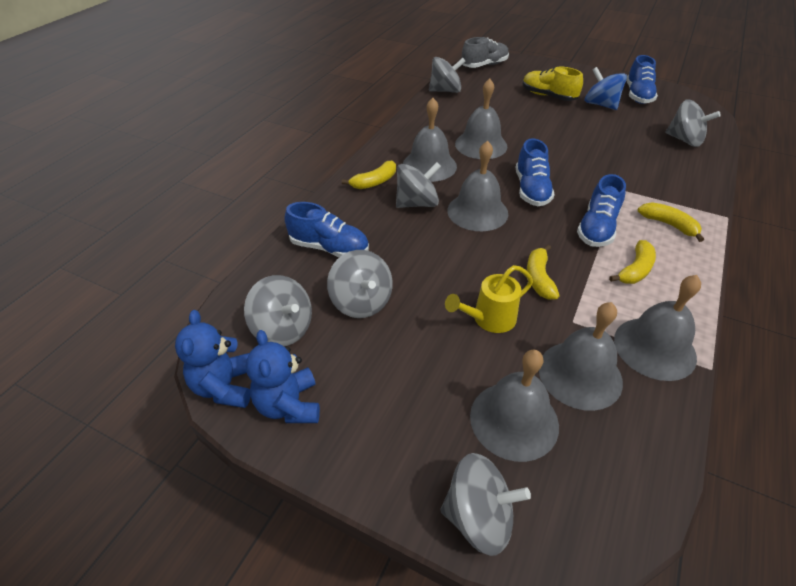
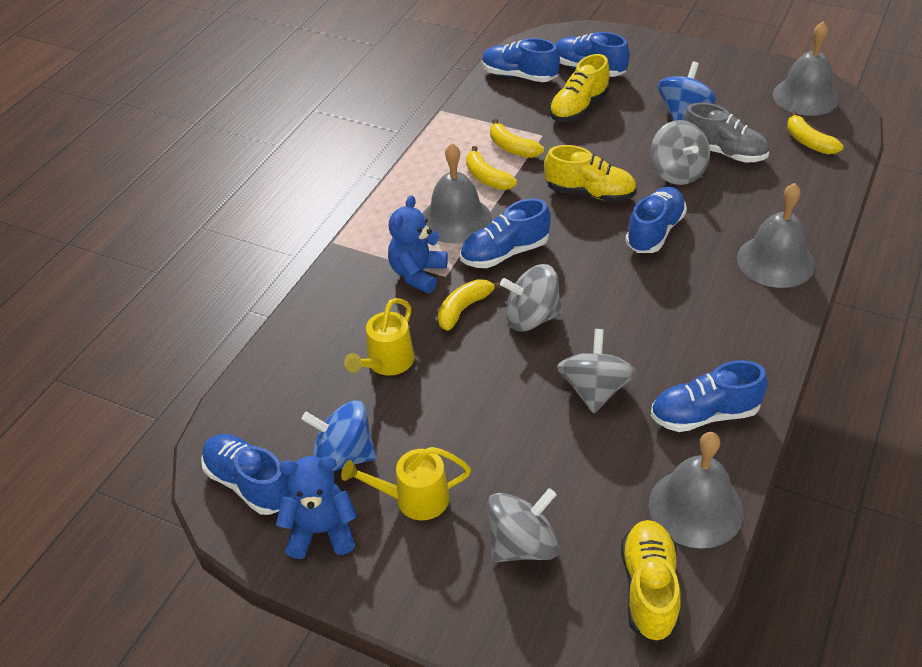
blue shoe: [285,202,369,257] [516,138,555,206] [577,174,626,247] [626,55,658,104] = 4 -> [201,434,292,515] [460,198,551,268] [482,38,560,82] [555,32,630,77] [625,187,687,253] [651,360,768,432] = 6
blue spinning top: [585,67,627,110] = 1 -> [302,400,377,471] [657,62,716,121] = 2
grey bell: [403,98,457,182] [447,141,508,231] [455,78,507,159] [470,350,559,462] [539,302,623,411] [614,275,701,381] = 6 -> [422,143,492,244] [649,432,744,548] [737,183,815,288] [773,21,839,116] = 4
grey spinning top: [244,275,312,347] [327,250,393,318] [396,162,441,208] [429,57,466,93] [440,453,531,556] [665,99,721,147] = 6 -> [487,488,560,562] [500,264,563,331] [557,329,636,413] [651,120,710,185] = 4
yellow shoe: [523,67,583,101] = 1 -> [544,145,637,202] [549,54,610,122] [621,520,681,642] = 3
yellow watering can: [445,265,533,333] = 1 -> [341,447,471,520] [344,298,414,376] = 2

